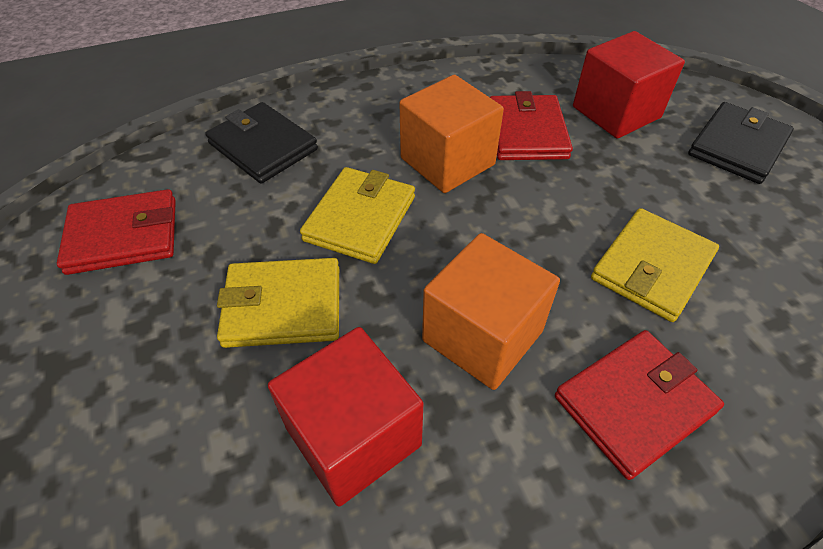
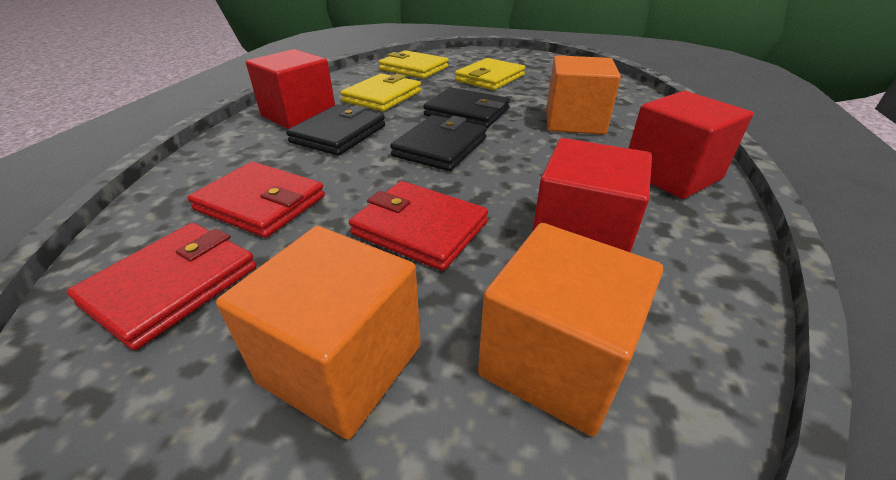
black wallet: [205,102,318,184] [688,102,794,184] = 2 -> [286,105,385,156] [390,115,487,171] [423,87,510,128] = 3
orange cube: [400,75,504,193] [422,233,560,390] = 2 -> [216,226,421,440] [478,223,663,437] [546,55,621,135] = 3
red cube: [268,327,423,506] [573,31,685,139] = 2 -> [246,49,335,129] [532,138,652,253] [628,91,753,199] = 3

